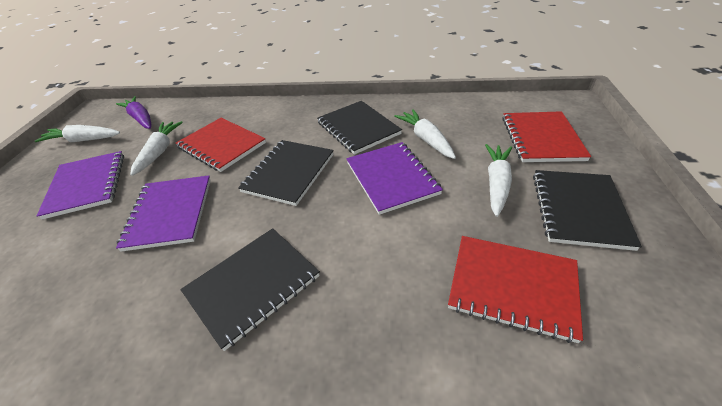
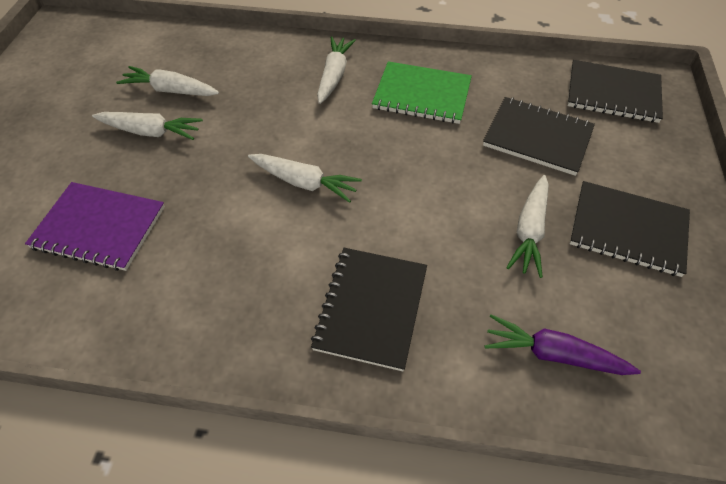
green notebook: none = 0 -> [372,61,472,124] = 1
purple notebook: [37,151,124,220] [116,175,211,252] [346,142,443,215] = 3 -> [25,182,165,271] = 1
red notebook: [176,118,266,172] [448,236,583,343] [502,111,591,162] = 3 -> none = 0
white carrot: [35,125,120,142] [130,121,183,176] [394,109,456,159] [485,144,512,217] = 4 -> [92,112,203,140] [116,66,219,96] [248,154,362,203] [317,36,356,104] [506,175,549,278] = 5

